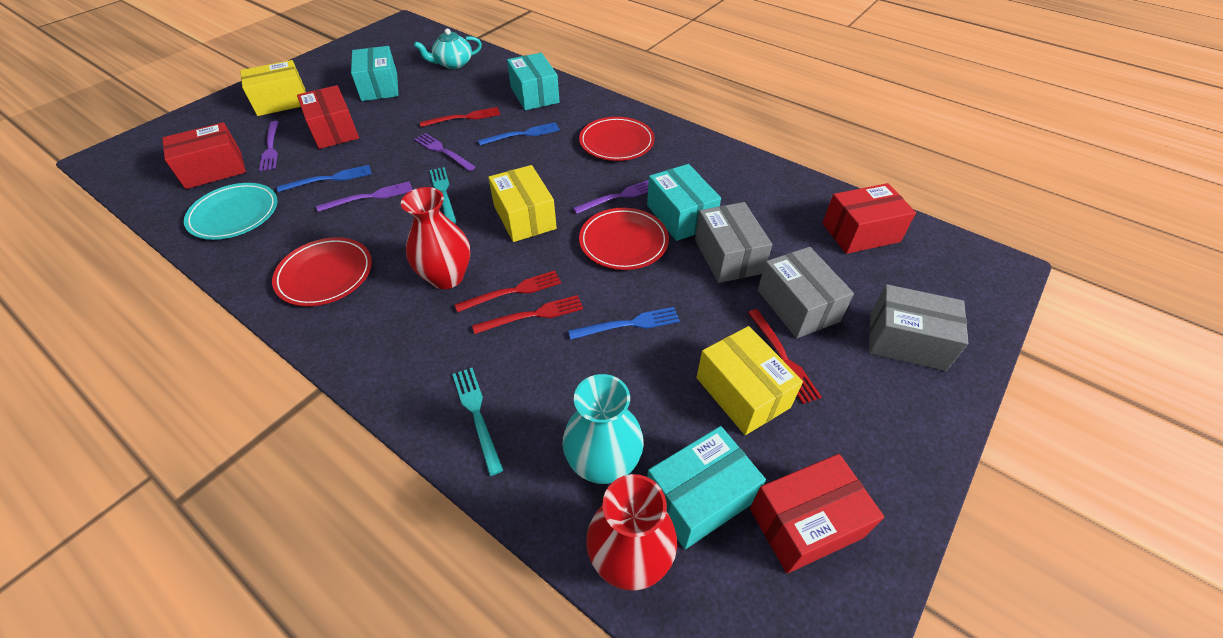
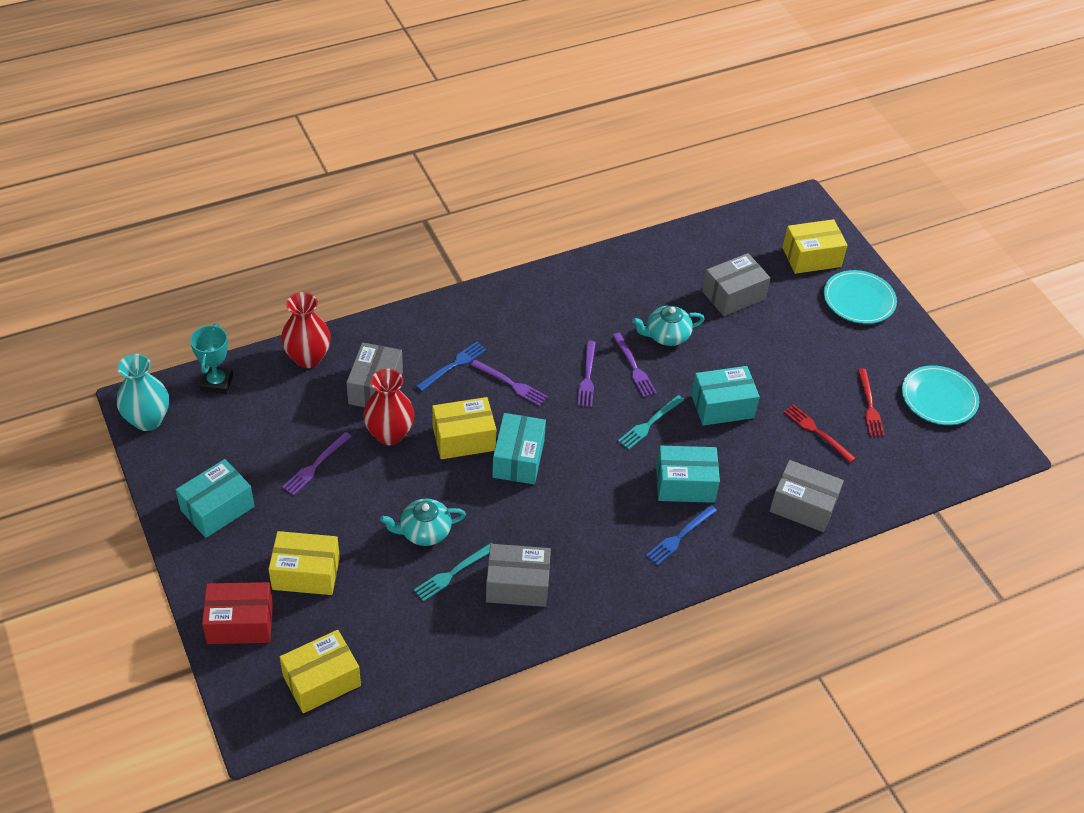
blue fork: [277,165,372,192] [478,122,560,145] [568,307,680,340] = 3 -> [416,342,487,391] [646,505,717,565] = 2
grey box: [695,202,772,283] [758,247,854,338] [869,284,968,371] = 3 -> [346,342,403,407] [486,544,551,607] [702,253,770,316] [770,460,844,532] = 4
red box: [162,122,246,189] [297,85,359,149] [750,454,884,574] [822,183,916,254] = 4 -> [202,582,273,644] = 1
red fork: [420,107,501,127] [454,271,561,312] [472,295,583,334] [748,309,822,404] = 4 -> [784,404,856,463] [858,369,885,436] = 2
red plate: [272,237,372,306] [579,117,655,161] [579,208,669,270] = 3 -> none = 0
turquoise plate: [184,183,277,240] = 1 -> [824,270,897,324] [902,365,979,425] = 2
turquoise teapot: [414,29,482,69] = 1 -> [380,499,466,546] [632,306,705,346] = 2
turquoise trophy: none = 0 -> [190,323,233,394] = 1
yellow box: [240,60,306,116] [488,165,557,242] [696,326,803,435] = 3 -> [268,531,340,595] [280,630,361,713] [432,397,496,459] [782,219,848,274] = 4

